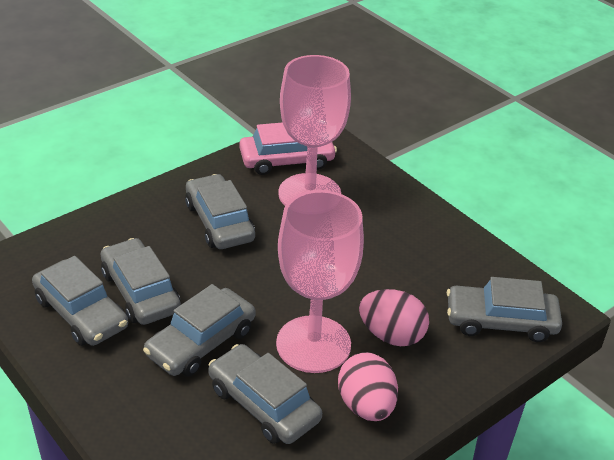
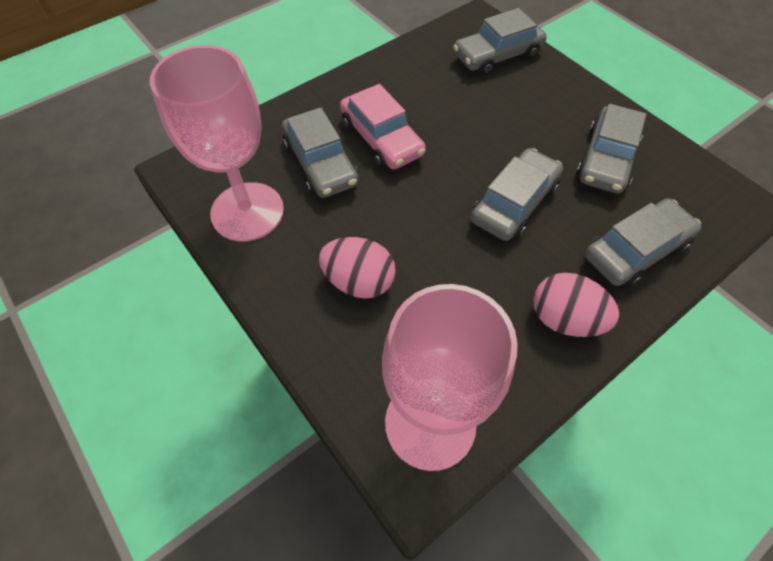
grey car: [32,256,128,346] [101,238,181,325] [143,284,256,376] [185,174,255,249] [208,344,322,444] [447,277,562,342] = 6 -> [282,107,359,198] [453,8,547,75] [471,148,563,241] [576,104,646,194] [585,198,701,287] = 5

